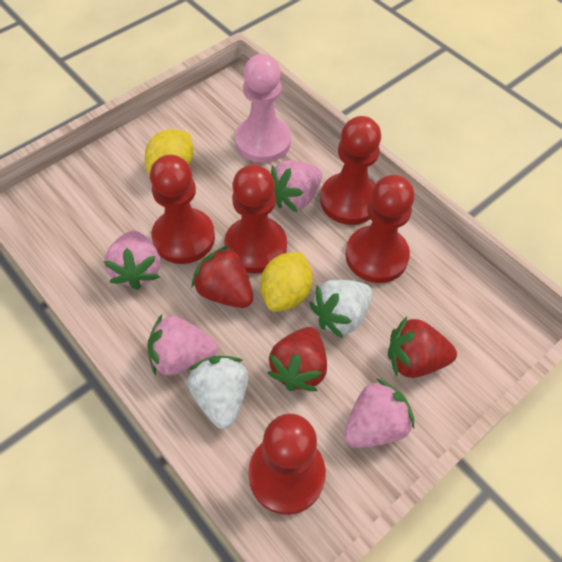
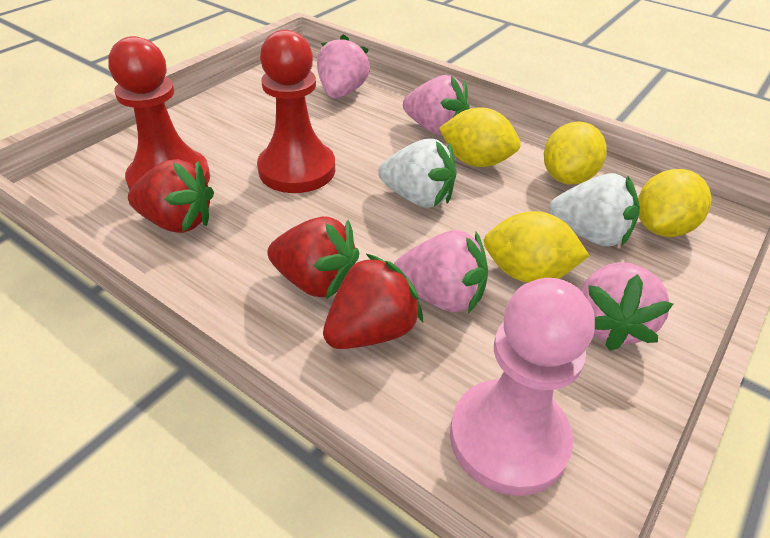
red pawn: [150,155,215,264] [224,164,287,274] [248,414,326,515] [320,116,381,225] [345,175,415,283] = 5 -> [108,36,210,190] [257,30,335,193] = 2
yellow lemon: [145,129,193,175] [260,252,313,311] = 2 -> [439,107,521,167] [484,211,590,283] [544,121,606,185] [638,169,712,237] = 4

